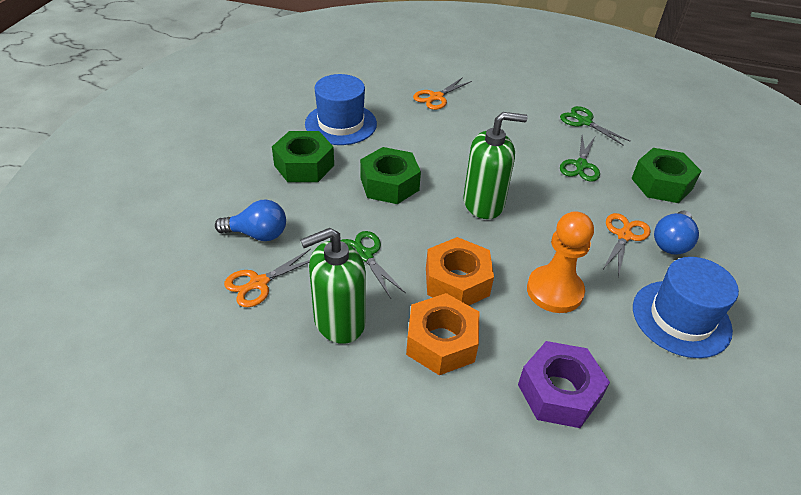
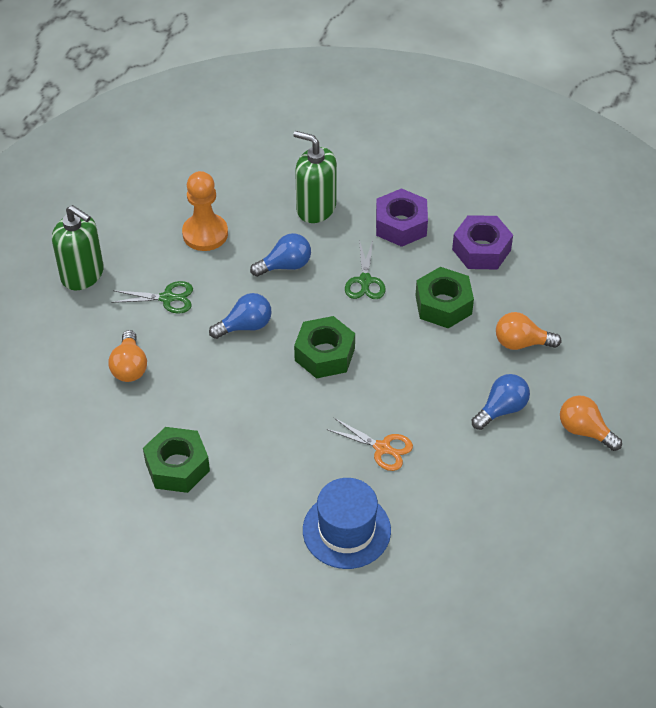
blue hat: [305,74,377,145] [633,257,739,358] = 2 -> [303,478,391,569] = 1
blue light bulb: [215,199,286,241] [654,211,699,255] = 2 -> [209,293,272,339] [250,233,311,277] [472,374,530,430] = 3
green scissors: [341,231,406,299] [560,106,631,146] [560,135,600,182] = 3 -> [111,281,193,314] [345,240,386,299] = 2
orange light bulb: none = 0 -> [109,330,147,382] [496,312,561,350] [560,395,622,451] = 3
orange nut: [406,293,479,375] [426,237,494,306] = 2 -> none = 0
orange scissors: [224,249,311,307] [413,77,472,110] [603,213,651,277] = 3 -> [326,418,413,471] = 1
purple nut: [518,341,610,428] = 1 -> [376,188,428,247] [452,215,513,270] = 2

